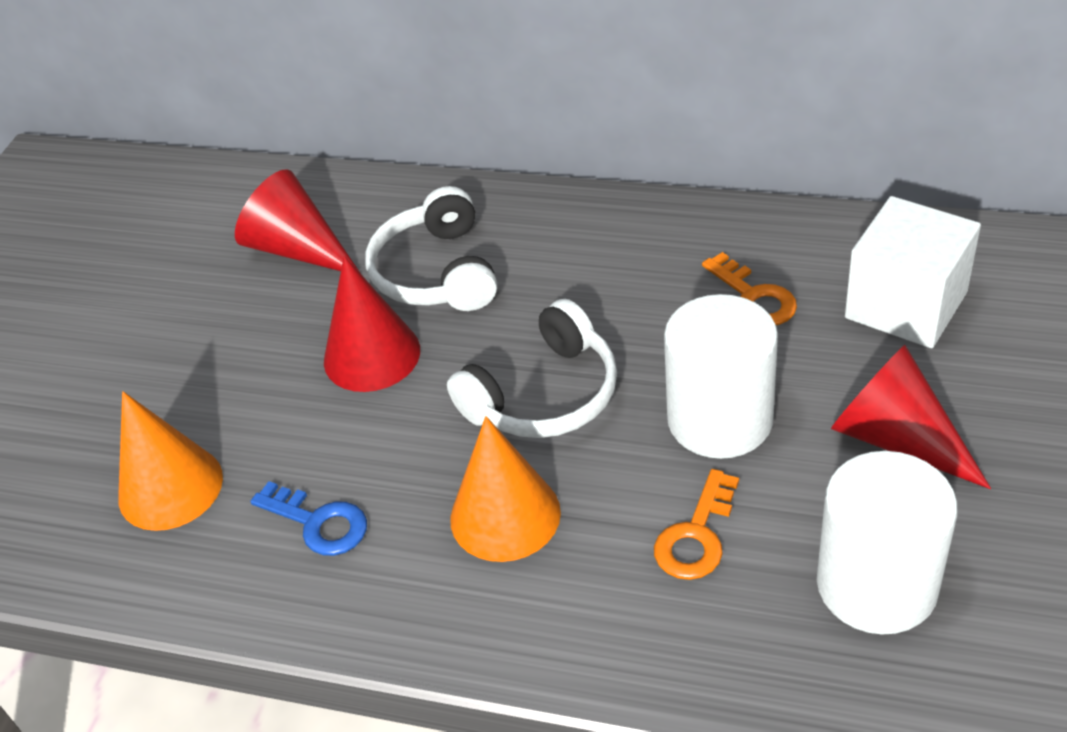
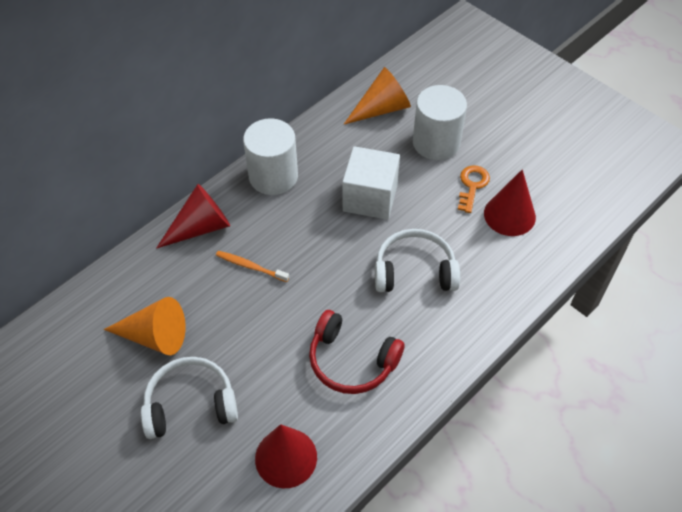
blue key: [250,481,367,556] = 1 -> none = 0
orange key: [654,469,739,580] [702,252,797,325] = 2 -> [458,165,490,213] = 1
orange toothbrush: none = 0 -> [216,251,289,282] = 1
red headphones: none = 0 -> [309,310,404,394] = 1

